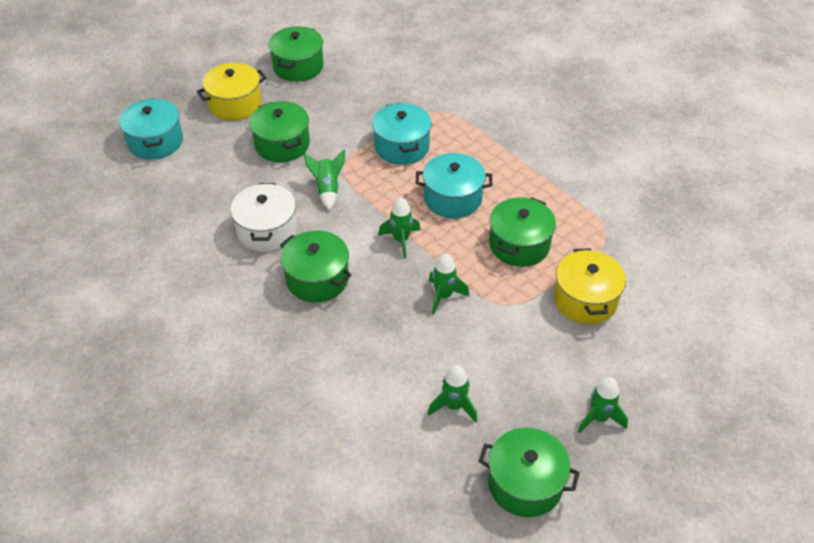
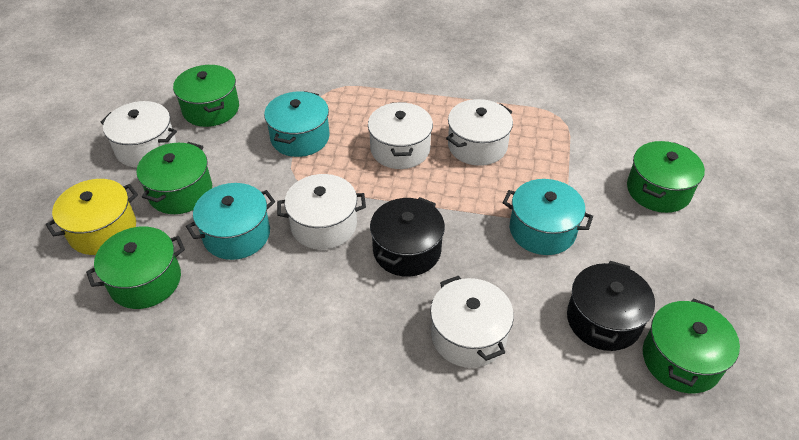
black pot: none = 0 -> [370,197,445,277] [567,261,655,351] = 2
green rocket: [303,150,345,211] [378,197,420,259] [428,365,477,422] [429,254,469,315] [578,377,628,433] = 5 -> none = 0
white pot: [231,183,297,252] = 1 -> [100,101,177,168] [277,174,366,250] [368,102,433,169] [430,276,514,368] [446,99,513,166] = 5
yellow pot: [197,63,266,121] [554,248,626,324] = 2 -> [46,179,138,255] = 1

